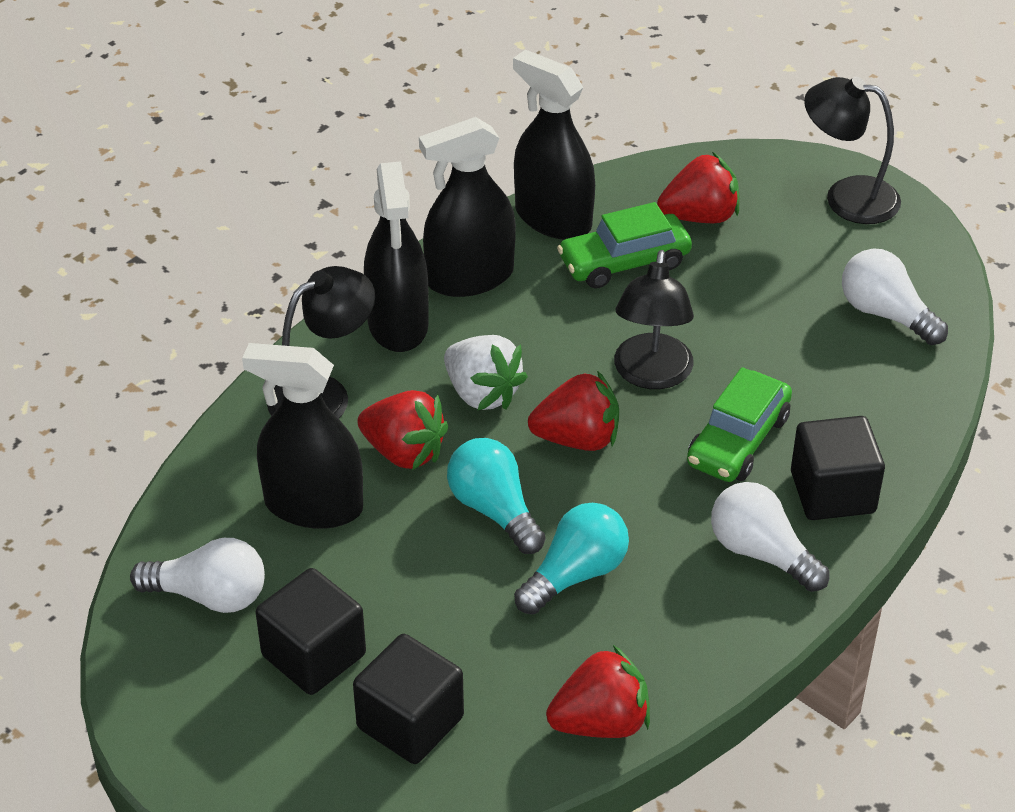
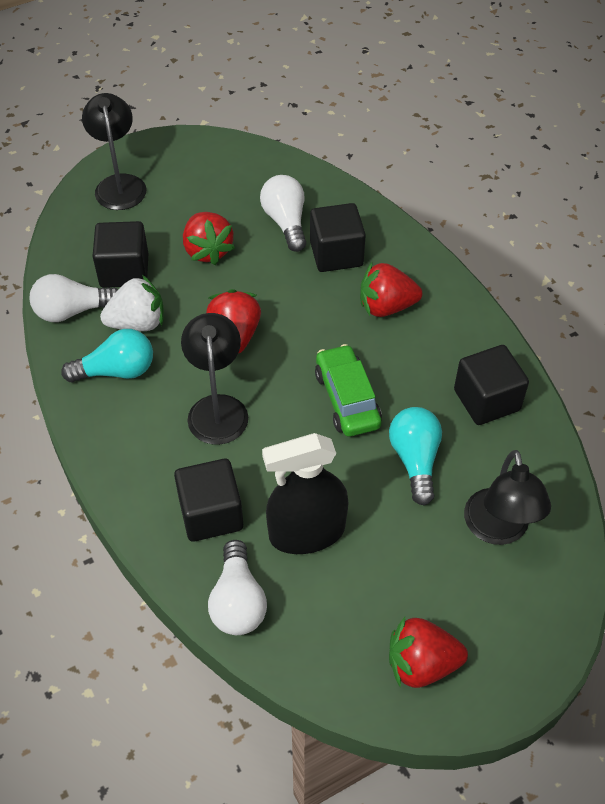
black cube: [256,568,366,695] [353,634,464,764] [791,416,885,520] = 3 -> [93,221,148,288] [174,459,243,542] [310,203,366,272] [454,345,529,425] = 4
black spray bottle: [242,343,363,529] [364,161,429,352] [419,117,516,297] [513,49,595,240] = 4 -> [262,433,349,554] = 1
green car: [557,202,692,289] [687,367,792,482] = 2 -> [315,344,382,437] = 1

